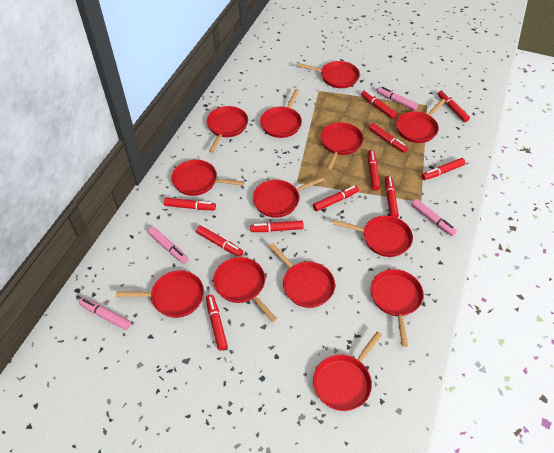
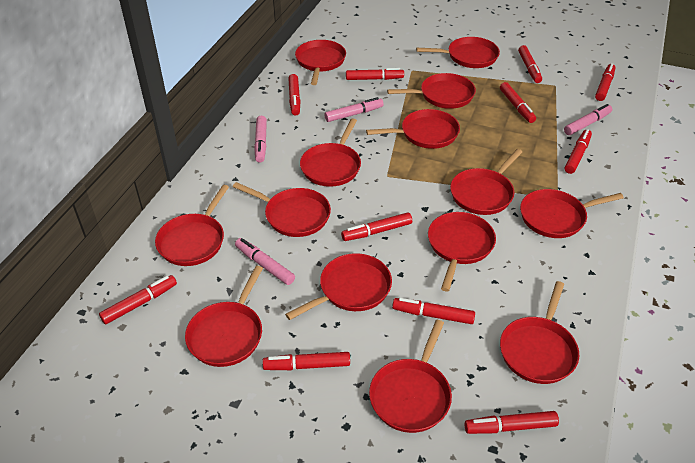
red pan: [116,271,204,318] [171,160,245,196] [207,106,248,153] [213,257,277,322] [253,177,324,218] [260,89,302,138] [269,243,335,308] [297,61,360,88] [313,331,382,411] [321,122,363,171] [333,216,413,257] [371,269,424,347] [396,99,445,143] = 13 -> [155,185,229,266] [185,266,263,367] [233,182,331,237] [285,253,392,320] [295,40,346,85] [300,118,361,187] [366,109,460,149] [369,320,452,433] [387,73,476,109] [416,37,500,68] [428,212,496,292] [450,149,522,215] [500,281,579,384] [520,189,624,238] = 14

